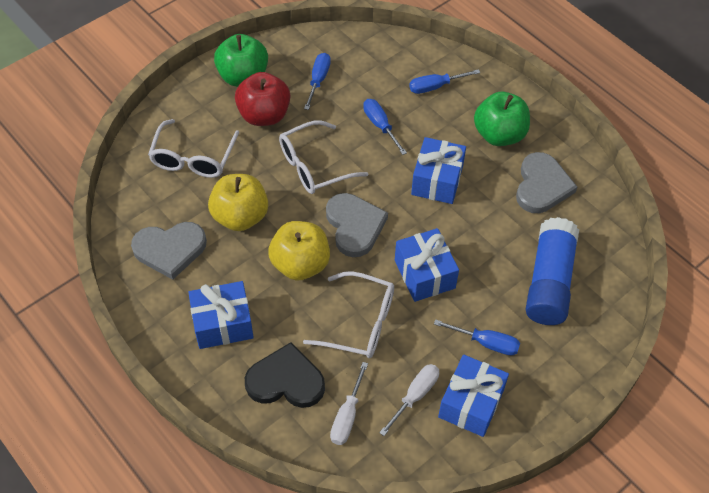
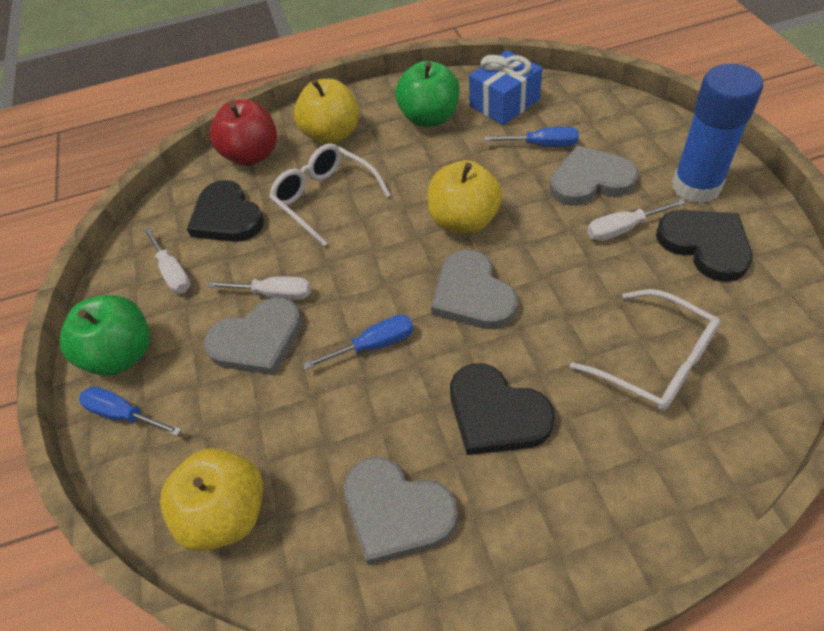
black heart: [245,342,325,408] = 1 -> [187,180,264,242] [450,363,555,455] [656,210,752,282] = 3
blue gift: [188,281,254,349] [395,228,459,302] [411,137,466,204] [438,355,509,437] = 4 -> [469,50,542,125] = 1
blue screwdriver: [304,53,331,110] [363,99,407,155] [409,69,481,94] [434,319,520,356] = 4 -> [79,386,182,436] [303,315,414,370] [484,127,579,147] = 3
grey heart: [131,222,207,280] [326,193,388,257] [516,152,577,213] = 3 -> [204,297,302,375] [344,457,458,565] [431,250,518,329] [549,146,639,206] = 4
white glasses: [148,119,239,178] [279,120,368,194] [303,271,394,358] = 3 -> [269,143,391,247] [570,289,720,411] = 2
white screwdriver: [330,362,368,445] [379,364,439,436] = 2 -> [144,227,191,294] [207,276,311,300] [587,199,686,241] = 3
yellow apple: [208,174,268,231] [268,221,330,281] = 2 -> [160,448,263,551] [294,79,359,144] [427,160,502,234] = 3

